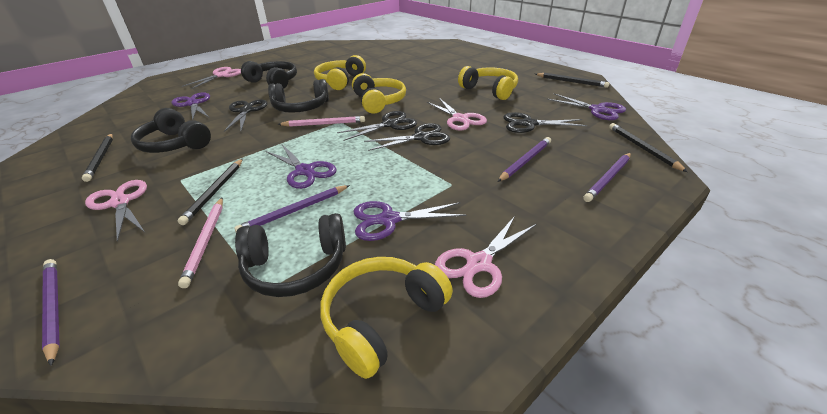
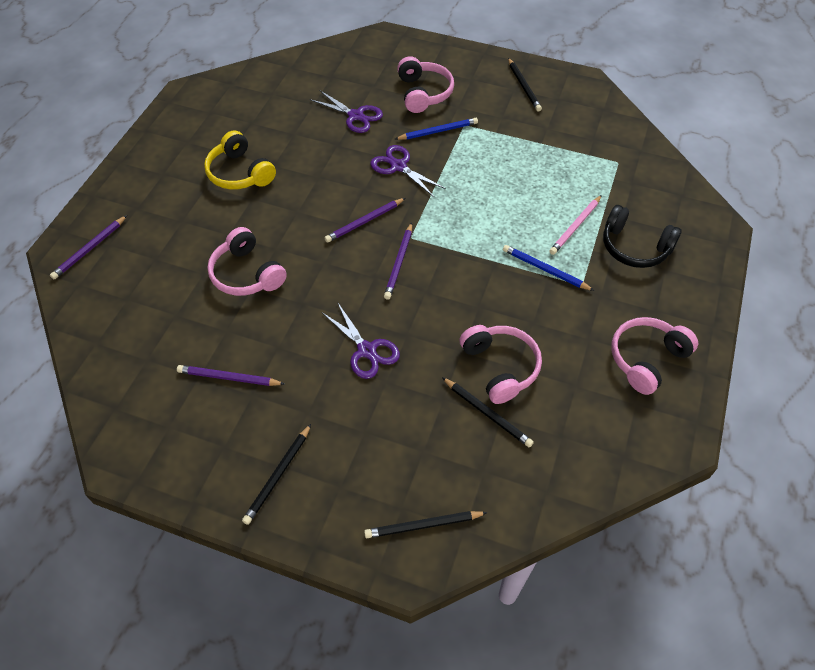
black headphones: [131,108,211,153] [235,213,346,297] [241,61,297,89] [268,79,329,113] = 4 -> [603,205,682,268] = 1
black scissors: [224,99,268,132] [337,111,417,141] [364,123,450,151] [503,112,588,133] = 4 -> none = 0
blue pencil: none = 0 -> [395,118,478,140] [503,245,594,291] = 2
pink headphones: none = 0 -> [207,227,287,296] [397,56,454,113] [459,325,542,404] [611,317,698,395] = 4
pink pencil: [178,198,223,288] [277,116,365,127] = 2 -> [549,195,602,255] = 1
pink scissors: [85,180,147,242] [182,67,241,89] [427,98,487,131] [435,216,536,298] = 4 -> none = 0
purple scissors: [171,92,210,120] [266,144,337,189] [354,201,467,241] [547,94,626,120] = 4 -> [310,91,383,133] [323,302,400,379] [370,145,446,197] = 3
yellow headphones: [314,55,366,90] [320,257,453,379] [352,73,406,114] [458,66,518,100] = 4 -> [204,130,276,190] = 1

